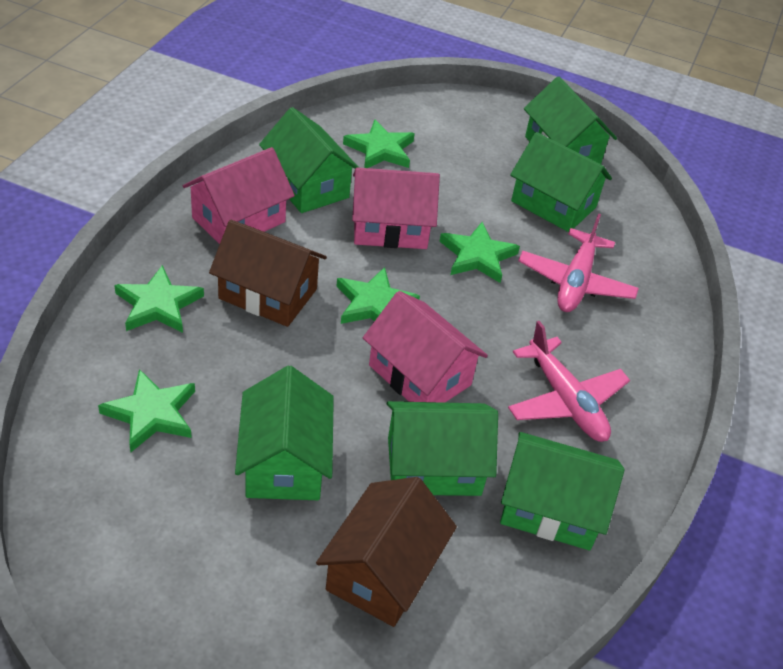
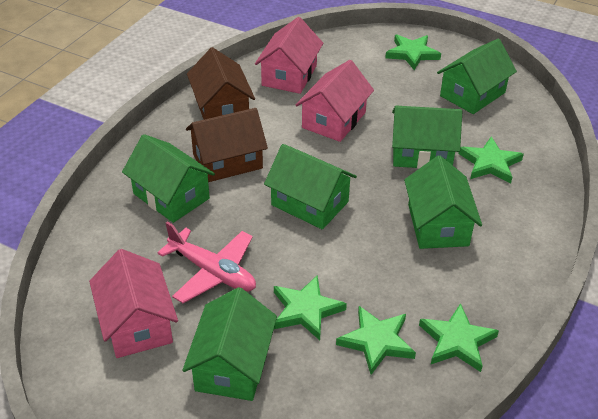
pink plane: [508,321,630,442] [518,213,639,312] = 2 -> [157,222,256,303] = 1

